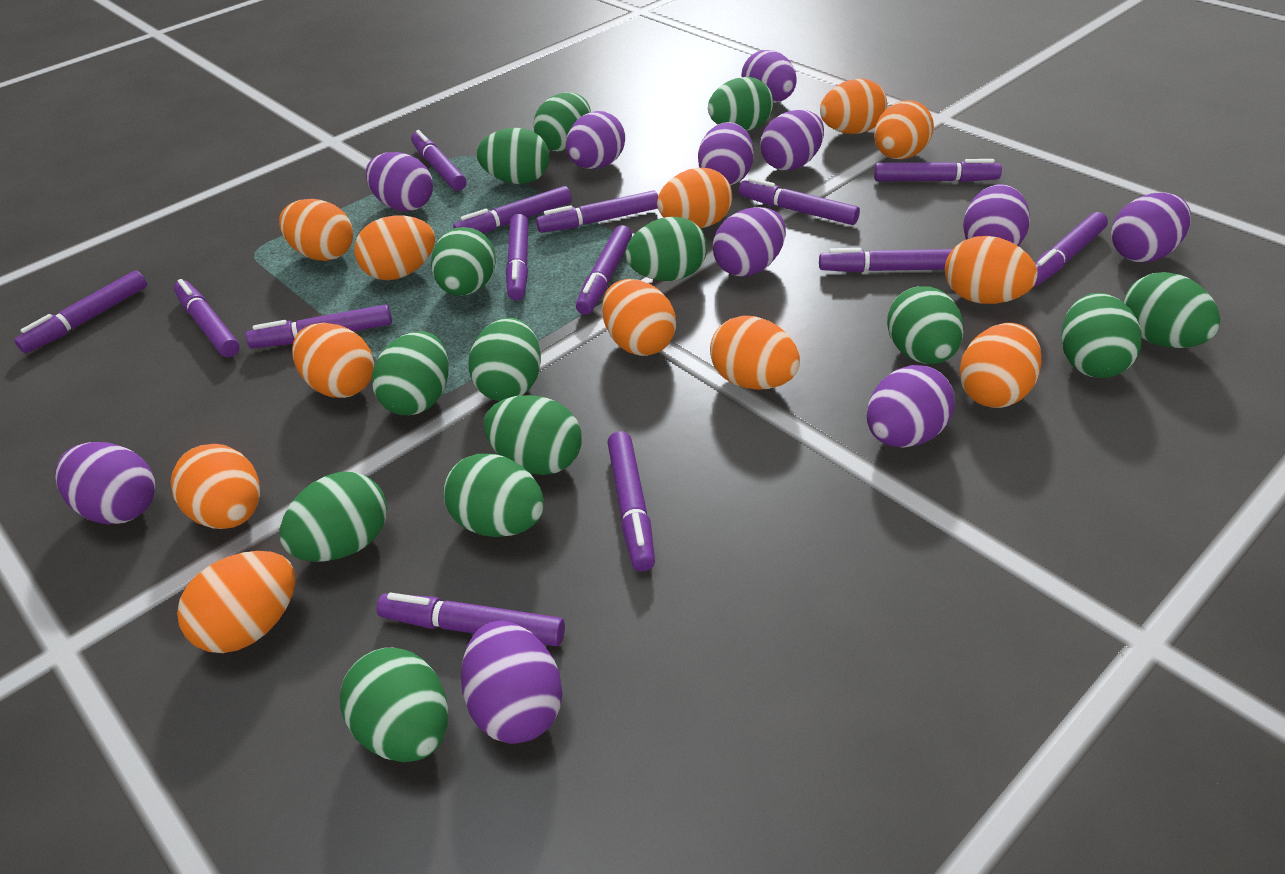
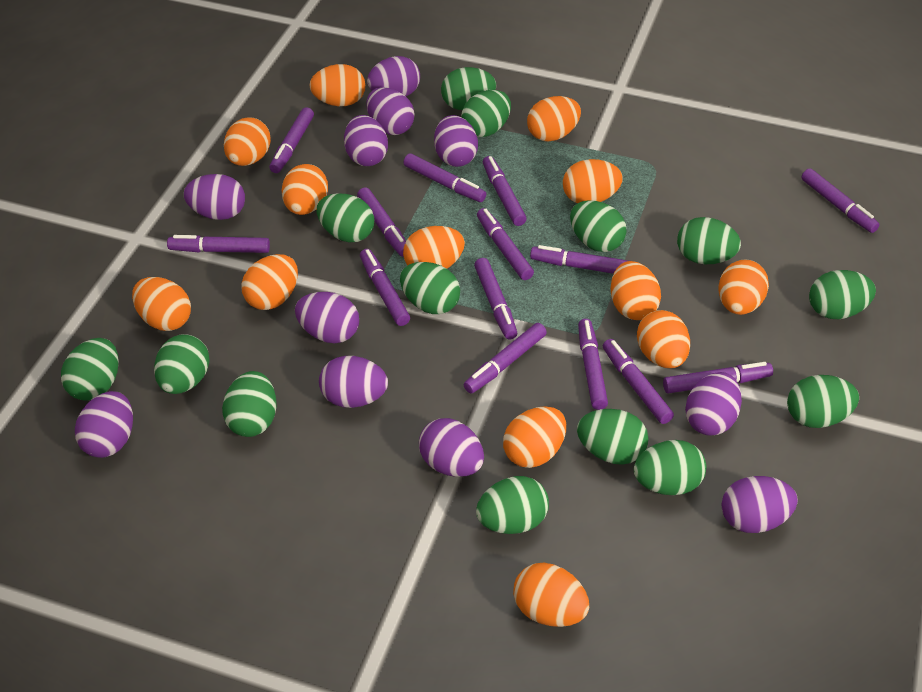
orange egg: [170,444,260,529] [177,551,295,653] [279,199,353,261] [292,323,374,398] [354,216,435,280] [602,279,676,356] [657,168,732,228] [710,316,800,390] [820,78,887,134] [874,100,934,159] [945,236,1038,304] [959,323,1042,408] = 12 -> [132,277,191,331] [224,117,271,166] [241,254,298,310] [282,164,328,215] [310,64,365,106] [403,226,465,269] [503,406,566,468] [513,562,589,627] [527,96,581,142] [563,159,623,203] [610,261,661,320] [637,310,690,368] [719,259,769,315] = 13

